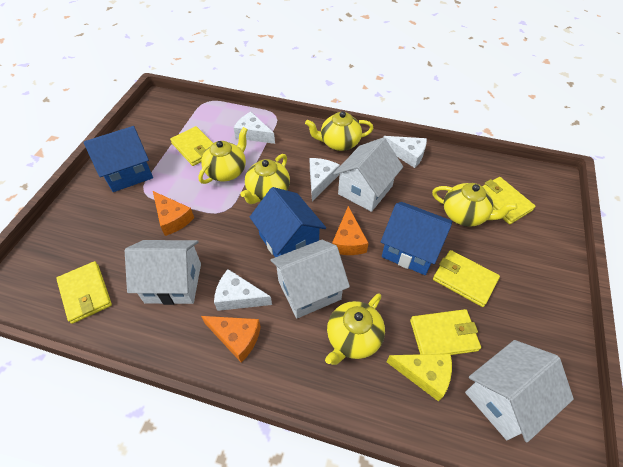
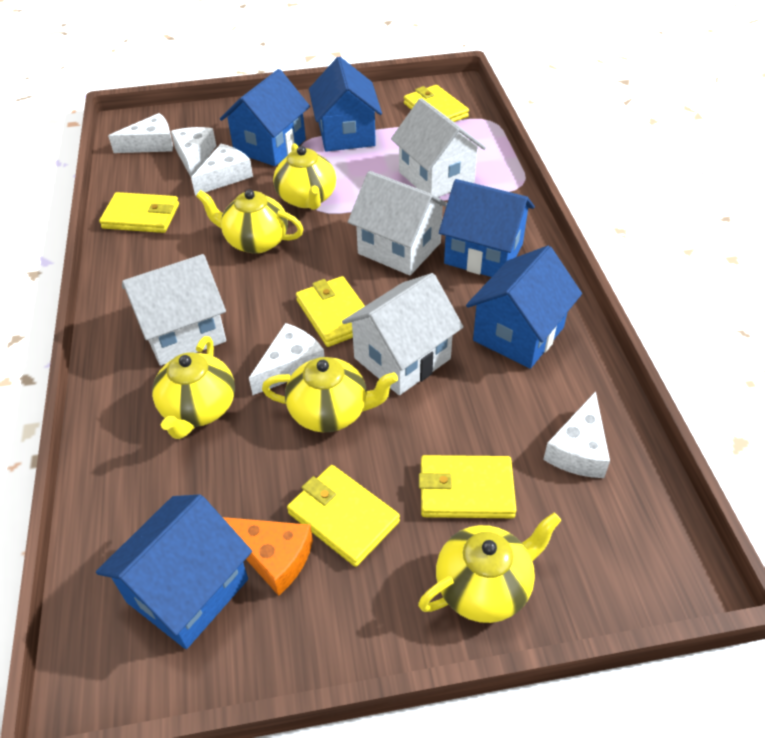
blue house: [84,126,153,192] [250,187,326,257] [381,202,452,275] = 3 -> [96,494,252,649] [220,69,310,166] [309,57,382,152] [439,179,535,277] [466,246,582,369] = 5
orange cheese: [153,191,194,236] [201,316,261,362] [332,206,369,255] = 3 -> [222,517,313,596] = 1
white cheese: [214,269,272,311] [234,112,275,144] [310,158,340,201] [384,136,427,168] = 4 -> [108,113,173,153] [171,127,216,177] [191,144,253,196] [249,323,325,395] [543,391,610,478] = 5
yellow cheese: [387,354,452,402] = 1 -> none = 0

